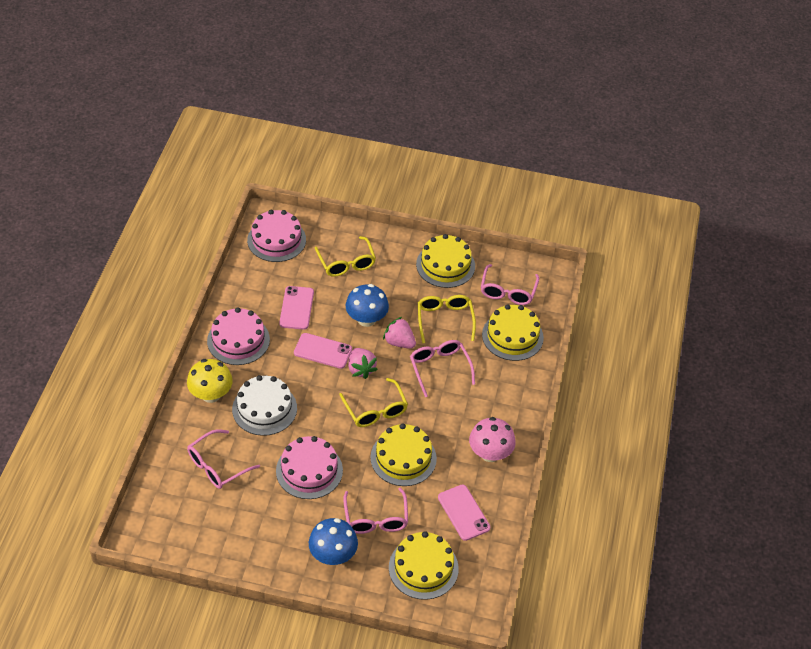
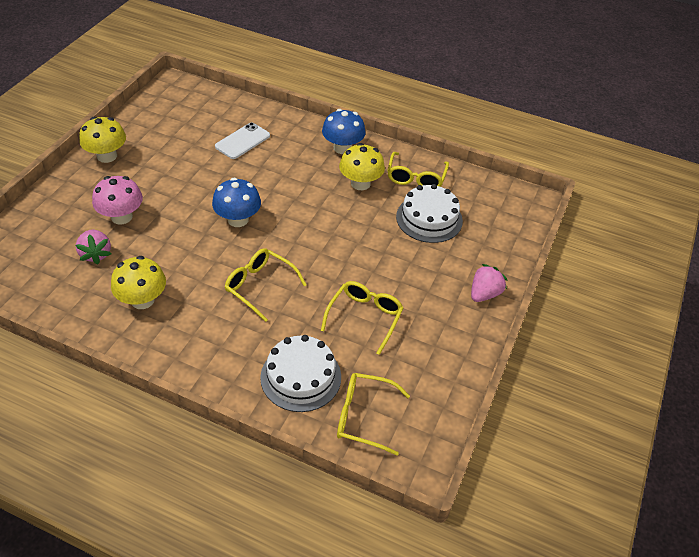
pink cake: [207,308,270,365] [247,210,306,262] [276,436,343,499] = 3 -> none = 0
pink glasses: [187,429,260,489] [343,488,408,534] [410,340,475,397] [481,264,539,305] = 4 -> none = 0
pink phone: [279,286,314,330] [294,333,352,369] [438,485,490,541] = 3 -> none = 0
white cake: [232,375,297,436] = 1 -> [260,335,341,412] [396,184,463,243] = 2
white phone: none = 0 -> [215,122,270,159] = 1
yellow cake: [370,423,437,486] [389,531,459,600] [416,234,475,288] [482,304,544,361] = 4 -> none = 0
yellow glasses: [315,236,376,277] [339,378,408,427] [418,295,476,343] = 3 -> [225,248,307,322] [321,281,403,355] [337,373,410,455] [387,152,449,187] = 4
yellow mushroom: [187,359,233,403] = 1 -> [79,117,126,163] [111,256,166,309] [339,143,385,190] = 3

